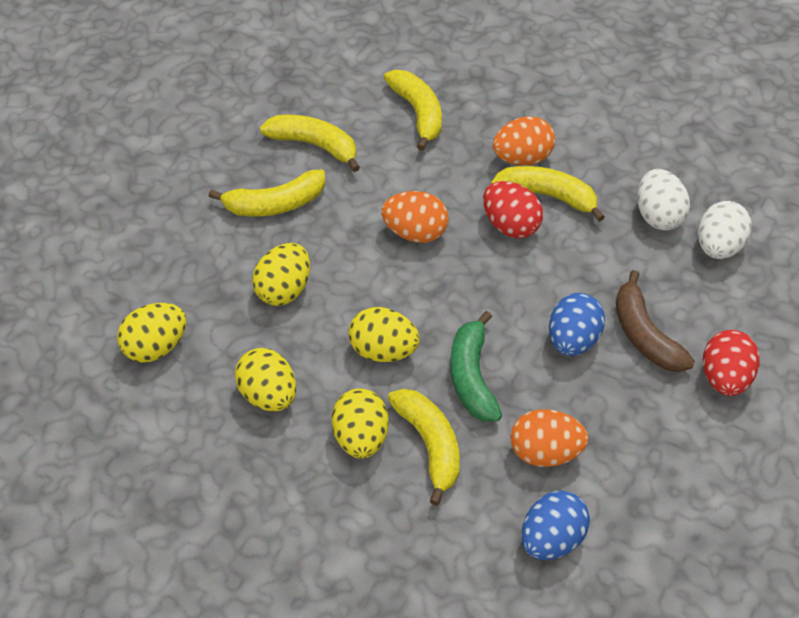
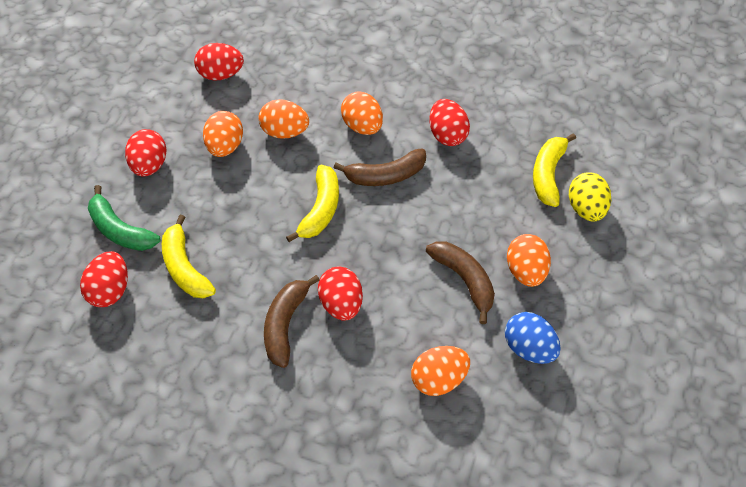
blue egg: [521,491,590,560] [549,293,605,356] = 2 -> [505,312,561,364] = 1
brown banana: [616,270,695,372] = 1 -> [264,275,320,368] [334,149,426,186] [426,241,495,324] = 3
orange egg: [381,191,449,243] [493,116,555,166] [510,409,589,467] = 3 -> [203,111,243,157] [258,99,309,139] [341,91,383,135] [411,346,470,396] [507,234,551,287] = 5
red egg: [483,181,543,238] [703,330,760,396] = 2 -> [80,251,128,307] [125,129,167,177] [194,43,244,81] [318,266,363,321] [429,99,470,146] = 5
white egg: [637,169,690,230] [698,201,752,259] = 2 -> none = 0
yellow banana: [209,169,325,217] [260,114,360,172] [384,70,442,151] [388,389,460,506] [491,166,605,222] = 5 -> [162,215,216,298] [286,165,339,242] [533,133,576,207] = 3
yellow egg: [117,303,186,363] [235,348,296,412] [252,243,310,306] [332,388,389,459] [348,307,420,362] = 5 -> [569,172,611,222] = 1

